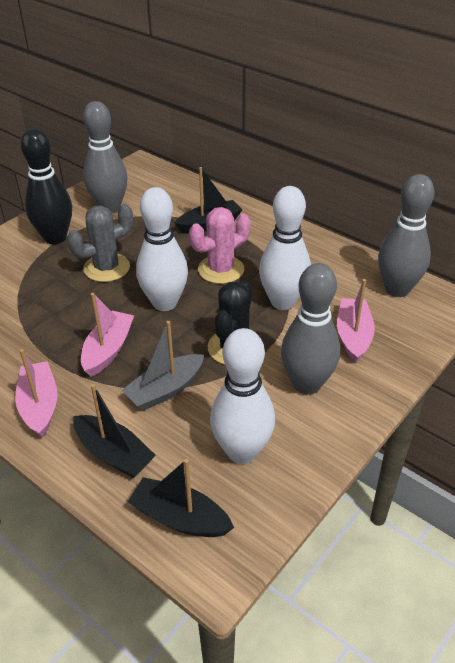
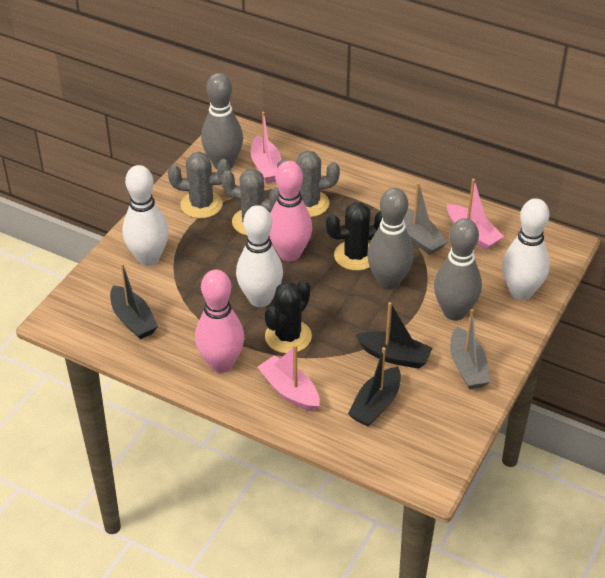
black bowling pin: [20,128,72,244] = 1 -> none = 0
black cactus: [208,279,252,365] = 1 -> [265,280,312,353] [326,202,382,271] = 2
grey boat: [122,321,204,411] = 1 -> [404,182,448,255] [450,309,491,389] = 2
grey cactus: [67,204,133,282] = 1 -> [168,152,230,219] [221,169,279,236] [277,151,340,217] = 3
pink bowling pin: none = 0 -> [195,269,245,373] [269,161,312,261] = 2
pink cactus: [189,207,250,284] = 1 -> none = 0

